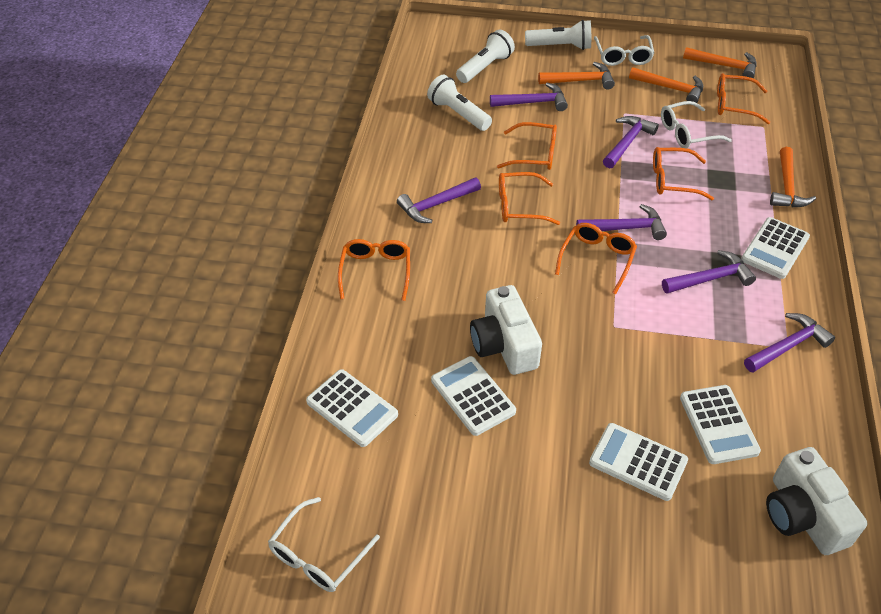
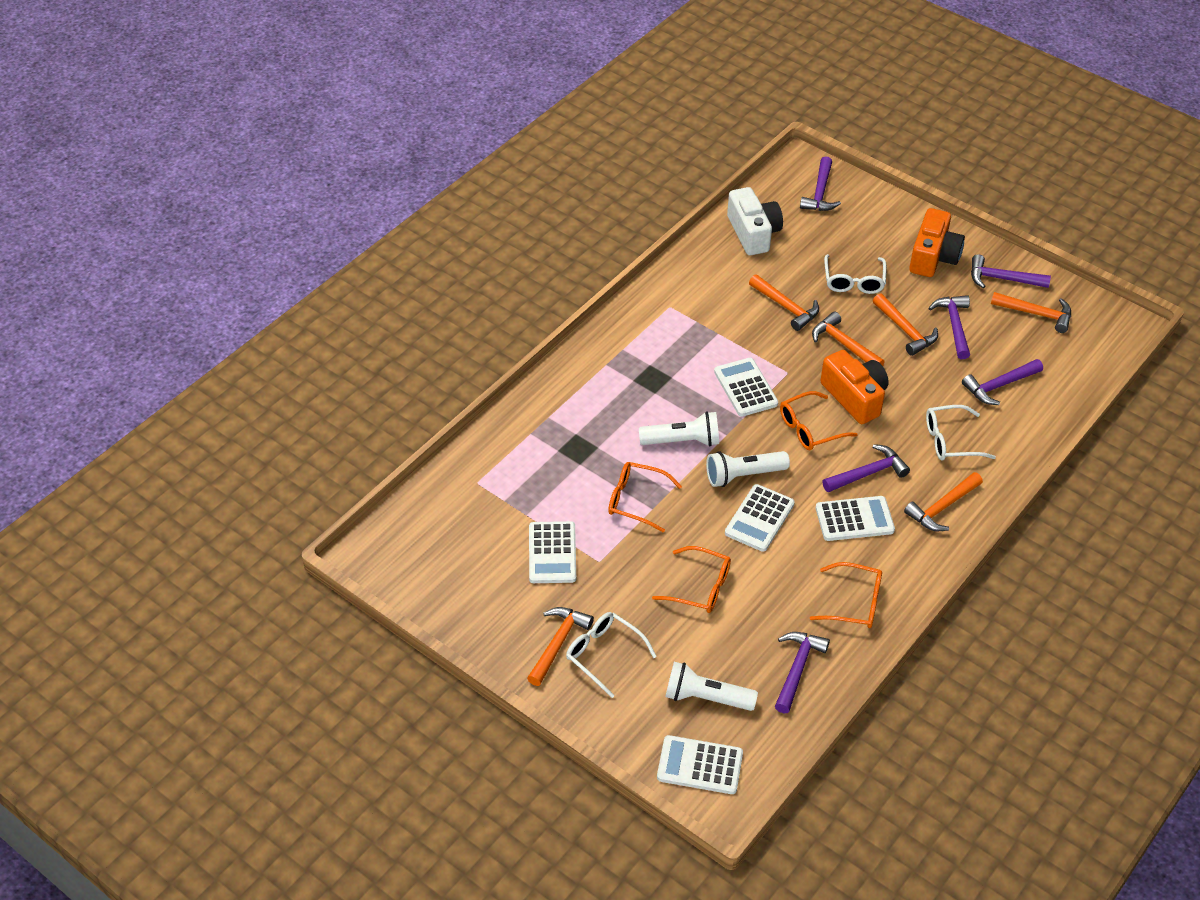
orange camera: none = 0 -> [820,350,889,424] [909,208,965,277] = 2
orange glasses: [338,239,410,301] [497,122,557,170] [499,172,560,225] [555,223,637,294] [653,147,714,200] [717,73,770,124] = 6 -> [608,462,682,533] [652,546,731,613] [780,391,858,450] [810,562,882,628] = 4
orange hammer: [538,62,615,90] [629,67,703,103] [683,47,757,78] [770,147,816,207] = 4 -> [527,607,594,686] [749,274,819,331] [812,312,884,366] [873,293,938,356] [904,472,983,531] [991,292,1071,333] = 6
white camera: [470,285,542,375] [766,447,867,555] = 2 -> [727,187,783,255] = 1

